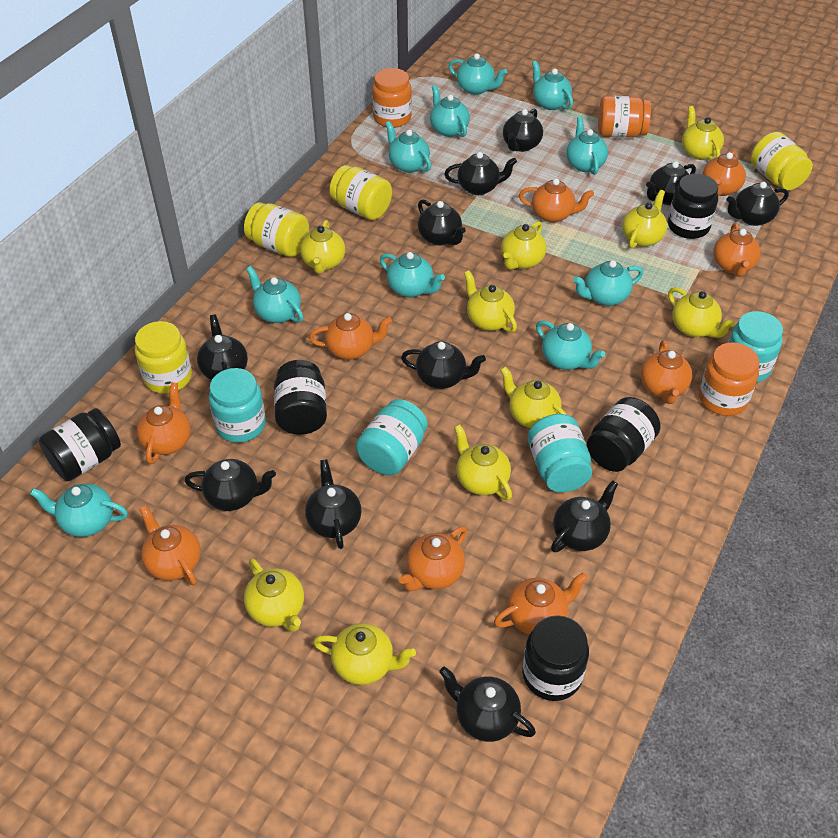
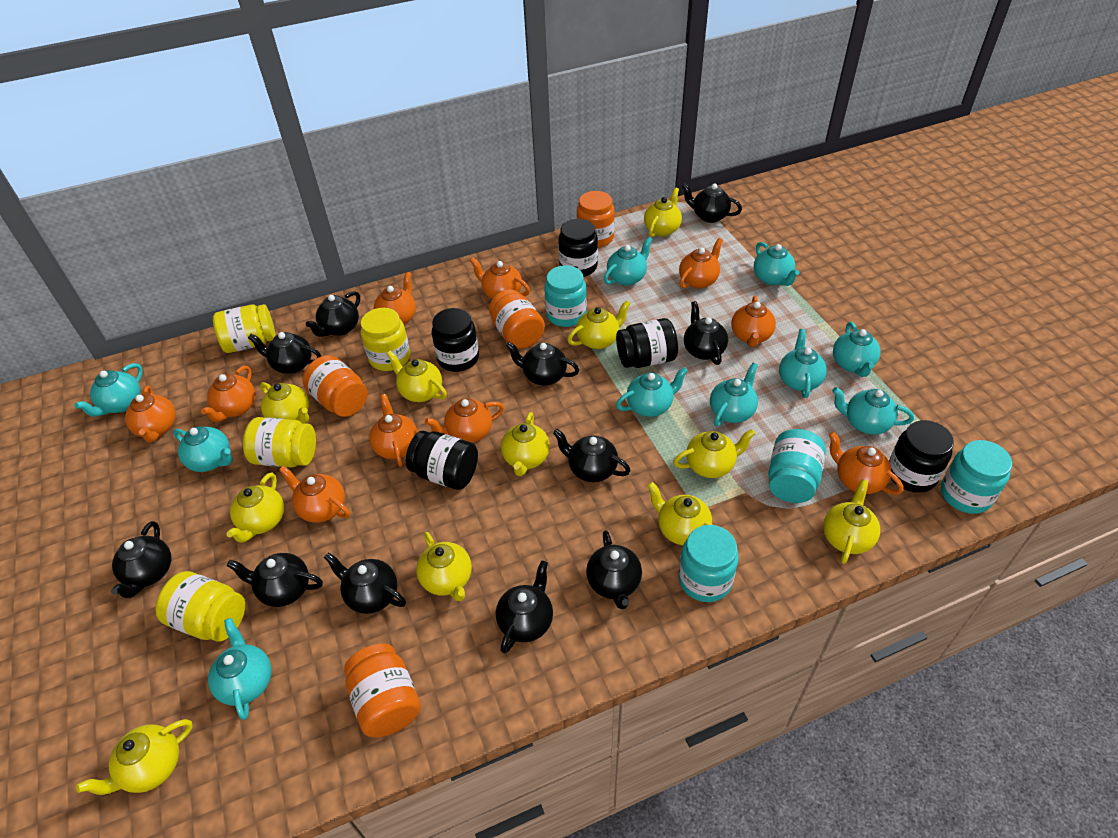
orange jar: [372,68,412,128] [598,96,651,138] [699,342,759,416] = 3 -> [303,355,368,417] [344,643,421,738] [489,289,545,349] [577,191,615,248] = 4
orange teapot: [137,382,191,464] [139,505,201,585] [309,313,392,360] [399,526,467,591] [494,572,588,635] [519,178,594,223] [641,340,692,404] [702,151,746,196] [713,223,760,277] = 9 -> [125,386,176,443] [201,366,256,422] [279,466,350,523] [369,394,418,467] [374,272,416,325] [425,398,504,443] [470,257,530,299] [679,238,723,289] [731,296,776,348] [828,432,904,494] = 10
yellow teapot: [244,558,304,632] [300,220,345,274] [313,623,416,685] [454,424,512,500] [464,270,517,333] [500,366,567,428] [501,221,546,270] [622,190,667,248] [668,287,735,338] [682,106,724,160] = 10 -> [76,719,193,795] [226,473,284,543] [260,382,309,423] [386,351,447,402] [416,532,472,601] [501,412,550,476] [567,300,630,349] [644,187,682,237] [647,482,712,545] [673,429,756,478] [823,479,880,564] = 11

